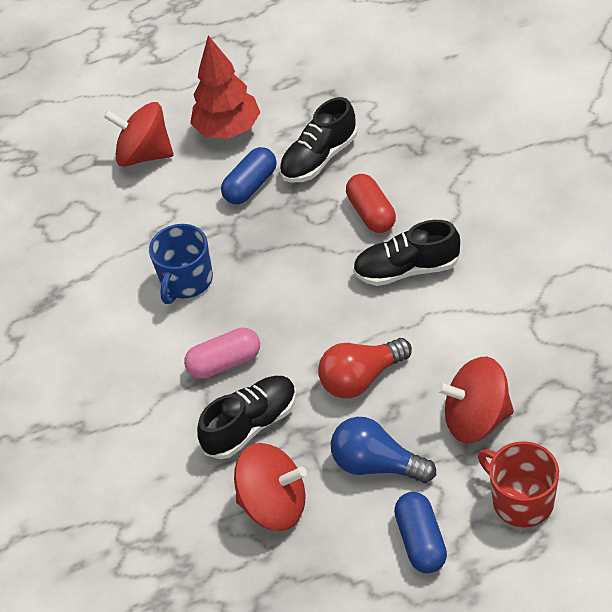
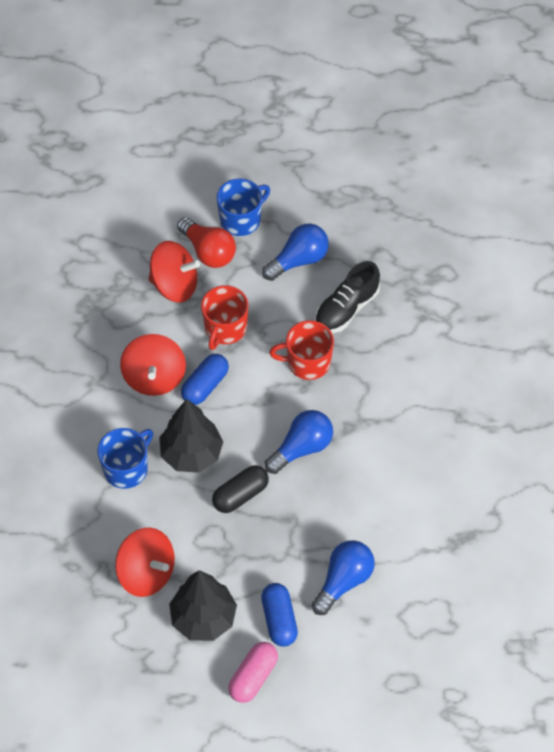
black capsule: none = 0 -> [212,465,269,513] = 1
black shoe: [197,376,297,459] [280,97,357,183] [353,220,460,286] = 3 -> [315,261,380,333] = 1
black tree: none = 0 -> [159,399,223,473] [169,570,237,641] = 2
blue light bulb: [331,417,436,483] = 1 -> [262,224,329,281] [265,410,333,474] [312,540,374,615] = 3
blue mug: [149,224,213,304] = 1 -> [98,428,153,489] [217,178,270,236] = 2
red capsule: [346,174,396,233] = 1 -> none = 0
red mug: [478,441,559,527] = 1 -> [201,285,249,350] [269,320,334,380] = 2
red tree: [190,35,260,139] = 1 -> none = 0

